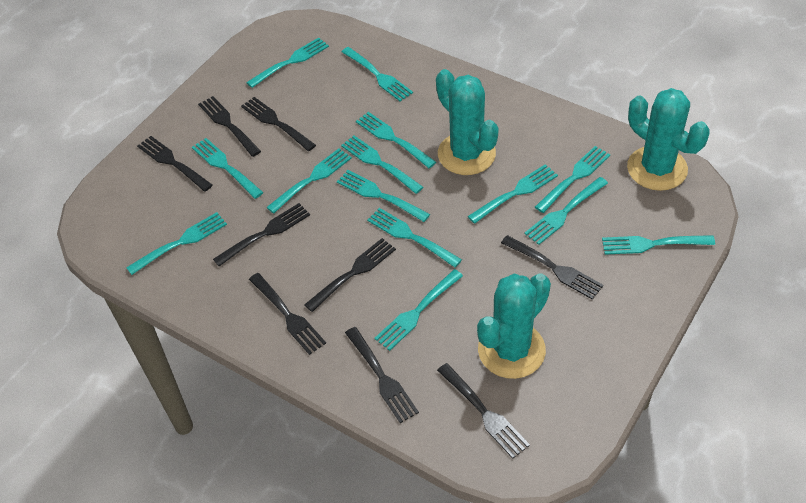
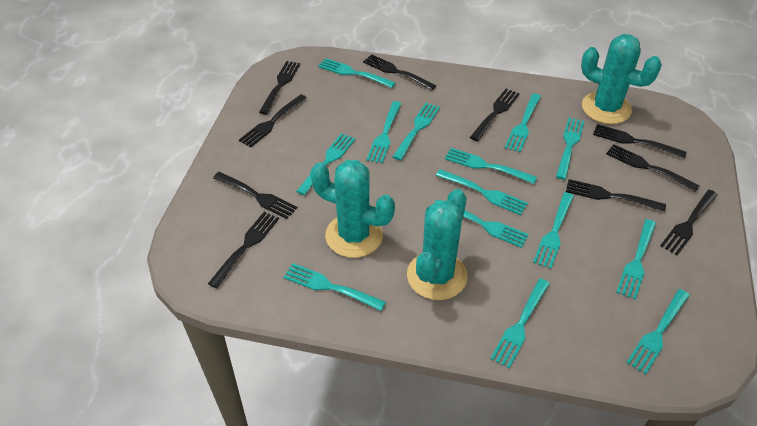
black fork: [137,136,213,192] [198,96,261,157] [213,203,310,266] [241,97,316,151] [249,273,326,355] [304,238,396,312] [345,327,419,423] [437,363,530,459] [501,235,603,300] = 9 -> [208,212,279,288] [213,172,297,219] [239,94,307,148] [259,61,300,115] [363,54,436,90] [470,88,520,141] [566,179,666,212] [593,124,686,158] [606,144,700,192] [660,190,718,255] = 10

